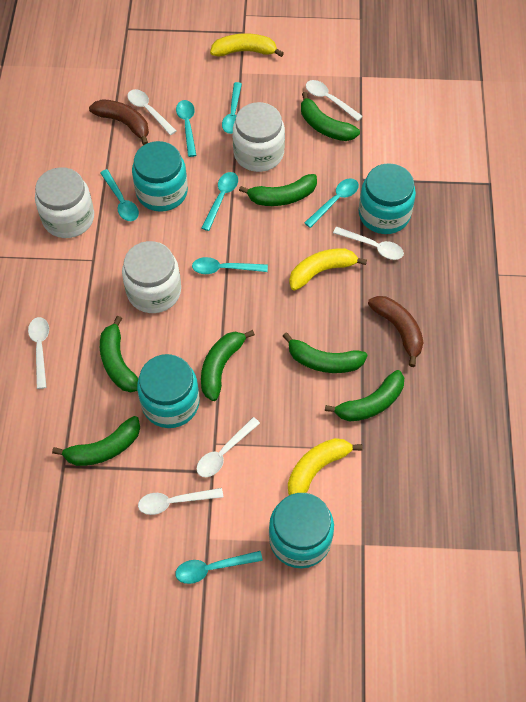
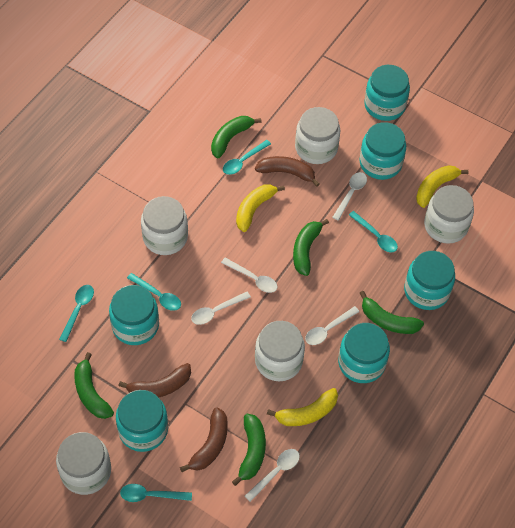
brown banana: [89,99,149,145] [368,296,424,367] = 2 -> [118,363,191,398] [180,407,228,472] [255,156,320,187] = 3
green banana: [52,416,140,466] [100,316,138,392] [201,330,255,401] [239,174,317,206] [283,332,367,373] [301,92,360,141] [325,370,404,422] = 7 -> [74,352,114,419] [211,116,262,158] [232,414,266,486] [293,219,329,276] [360,291,424,334] = 5
turquoise jar: [132,141,188,212] [137,354,200,428] [269,493,334,568] [359,163,416,234] = 4 -> [109,285,159,345] [116,390,168,452] [338,323,390,383] [359,122,406,180] [364,65,410,121] [404,251,455,310] = 6
turquoise spoon: [100,169,139,221] [176,100,196,157] [176,551,263,584] [192,257,268,274] [201,172,238,231] [222,82,242,134] [304,179,359,228] = 7 -> [59,285,94,342] [120,484,192,502] [127,273,181,311] [223,140,271,175] [349,211,398,253] = 5
white jar: [35,167,94,238] [122,241,181,313] [233,102,285,172] = 3 -> [56,432,111,495] [141,196,188,255] [255,321,305,381] [295,107,340,164] [424,185,474,244] = 5
white spoon: [28,317,49,389] [127,89,176,135] [138,488,223,515] [197,417,260,477] [306,80,363,121] [333,227,404,260] = 6 -> [191,292,251,325] [221,257,277,293] [245,449,300,502] [305,306,359,345] [332,172,367,220] = 5

